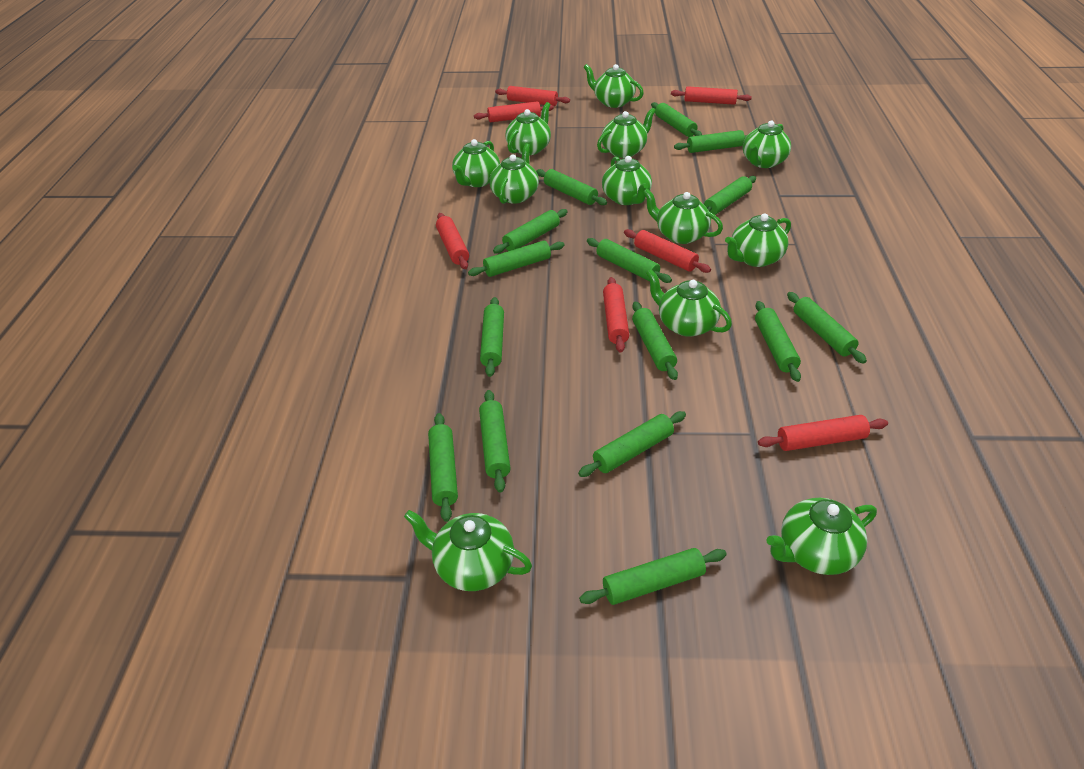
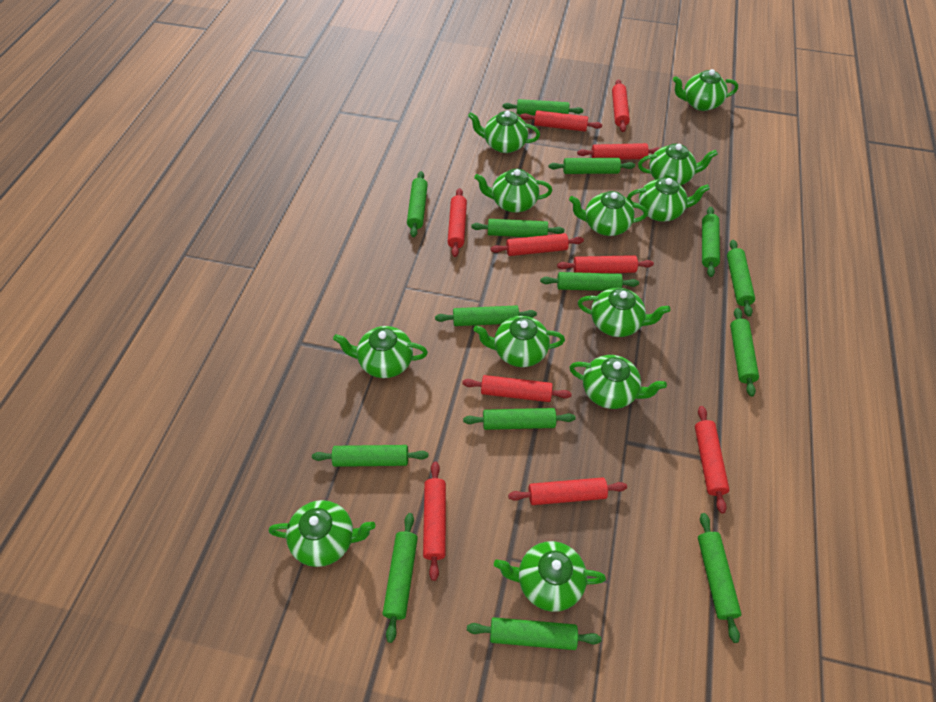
green rolling pin: [428,413,458,522] [468,241,565,277] [479,390,511,493] [480,297,504,377] [493,209,568,254] [536,169,607,205] [578,411,686,477] [579,548,727,605] [587,238,672,283] [632,302,678,380] [651,102,702,137] [674,130,747,153] [704,176,756,215] [755,301,801,382] [787,292,867,364] = 15 -> [312,445,429,467] [383,513,418,643] [407,171,428,237] [435,305,537,326] [463,408,576,430] [467,617,601,650] [471,219,564,237] [503,99,583,115] [540,272,639,291] [549,158,635,174] [698,513,741,643] [702,207,720,277] [727,240,755,317] [730,308,759,397] = 14
red rolling pin: [436,213,469,269] [474,101,554,122] [495,86,570,106] [603,277,629,353] [624,229,711,273] [671,86,752,105] [758,415,888,451] = 7 -> [423,462,446,581] [447,188,467,257] [462,375,572,402] [490,233,584,256] [508,477,627,505] [520,110,602,132] [557,255,654,273] [577,143,660,160] [612,79,630,132] [695,406,730,514] = 10

